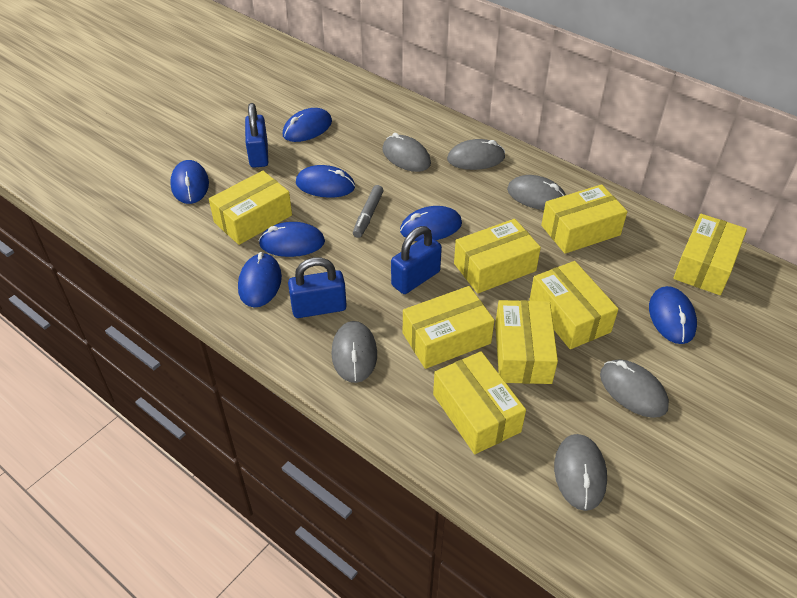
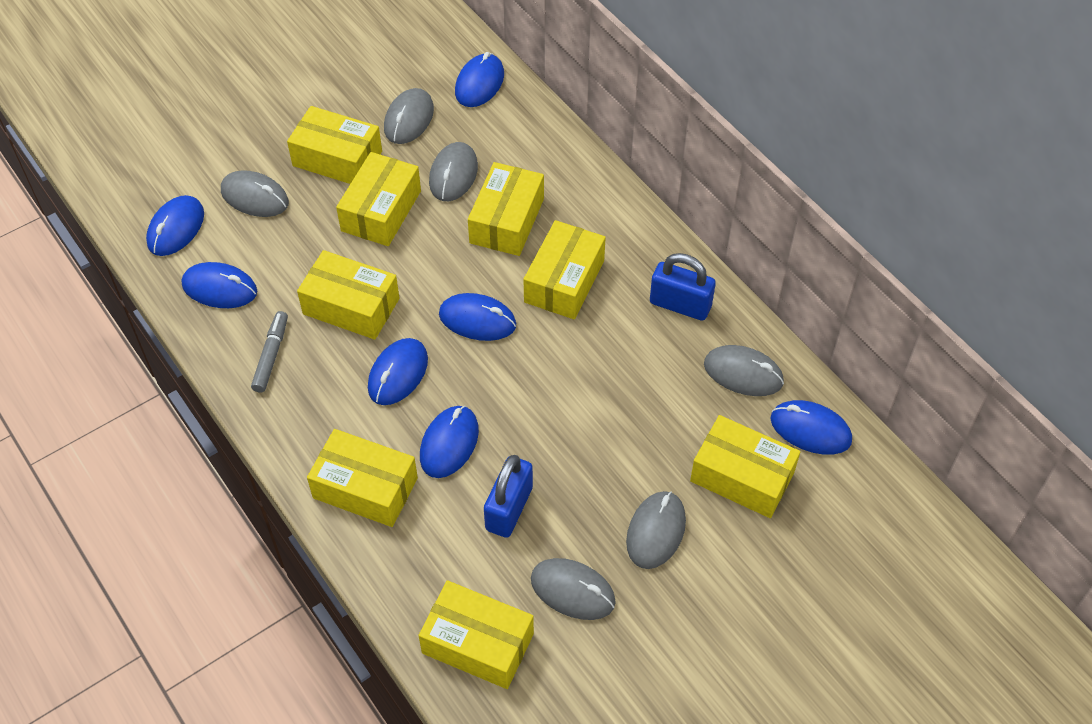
blue padlock: [245,103,268,168] [288,257,347,318] [391,226,442,294] = 3 -> [484,455,533,538] [650,253,716,321] = 2

